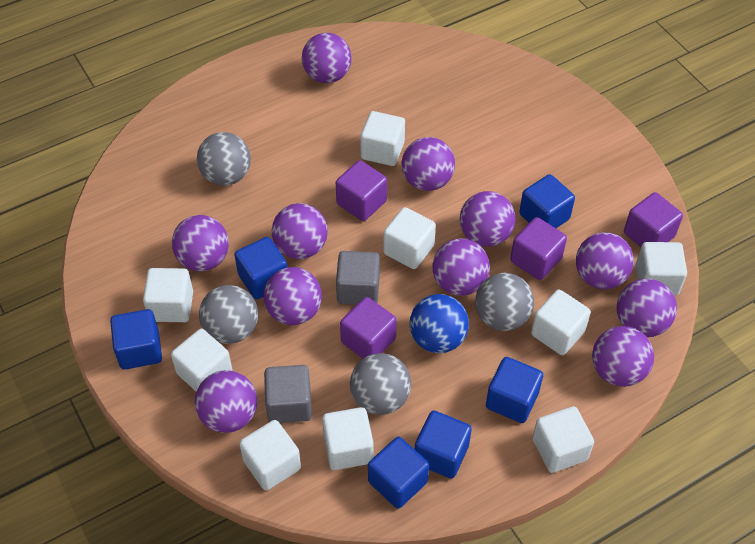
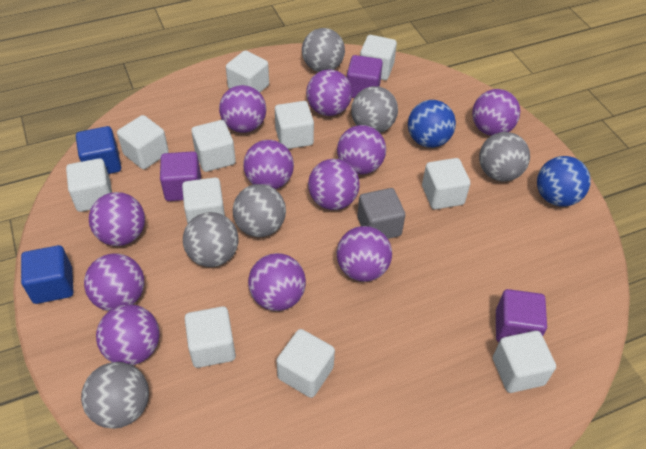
blue ball: [410,294,469,353] = 1 -> [408,100,456,148] [537,156,591,207] = 2
blue cube: [110,309,162,370] [234,237,287,300] [368,437,429,509] [415,411,472,479] [486,357,543,423] [519,174,575,228] = 6 -> [21,245,73,304] [76,126,121,174] = 2
grey ball: [197,132,251,186] [199,285,258,344] [350,353,411,415] [475,273,534,331] = 4 -> [81,362,149,429] [183,212,239,267] [233,184,286,237] [302,28,345,72] [351,86,398,133] [479,132,530,182] = 6
grey cube: [264,365,312,423] [336,251,380,305] = 2 -> [357,188,405,239] = 1
purple cube: [336,160,387,221] [340,297,397,358] [510,217,567,280] [624,192,683,247] = 4 -> [160,151,201,201] [347,55,383,98] [496,289,547,342] = 3
white cube: [143,268,193,322] [171,329,232,392] [239,420,301,491] [322,407,374,470] [360,111,405,166] [383,207,436,269] [531,289,591,355] [532,406,594,473] [636,242,687,296] = 9 -> [66,158,112,212] [117,115,169,169] [182,177,225,224] [185,306,236,368] [191,120,236,172] [226,50,269,93] [275,101,314,149] [276,329,335,398] [360,35,397,80] [422,158,470,210] [493,331,556,393] = 11

